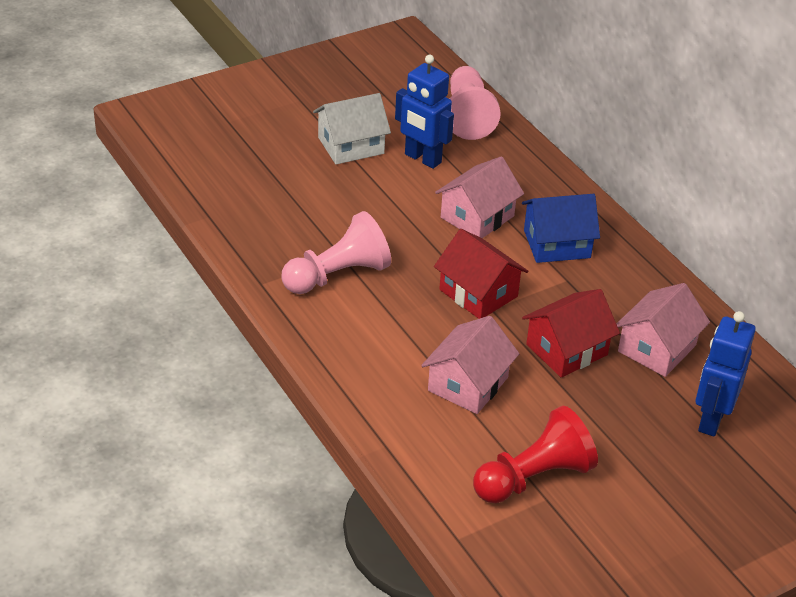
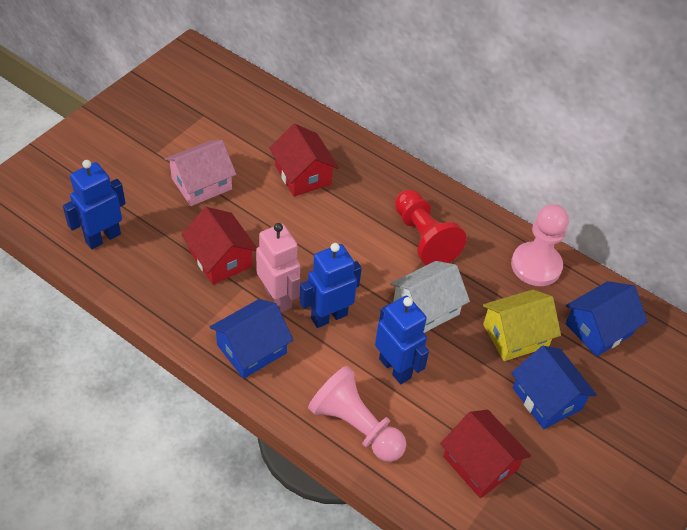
blue house: [522,194,600,263] = 1 -> [210,299,293,379] [511,346,597,429] [566,281,648,357] = 3
blue robot: [395,55,454,169] [696,311,756,437] = 2 -> [63,160,126,249] [300,243,362,328] [375,296,429,384] = 3
pink house: [421,316,519,414] [435,156,524,238] [616,283,710,377] = 3 -> [165,140,236,206] = 1
pink robot: none = 0 -> [256,223,300,313] = 1
red house: [434,229,528,319] [522,289,620,377] = 2 -> [181,207,257,285] [269,124,339,197] [440,410,531,498] = 3
yellow house: none = 0 -> [482,290,561,361] = 1

